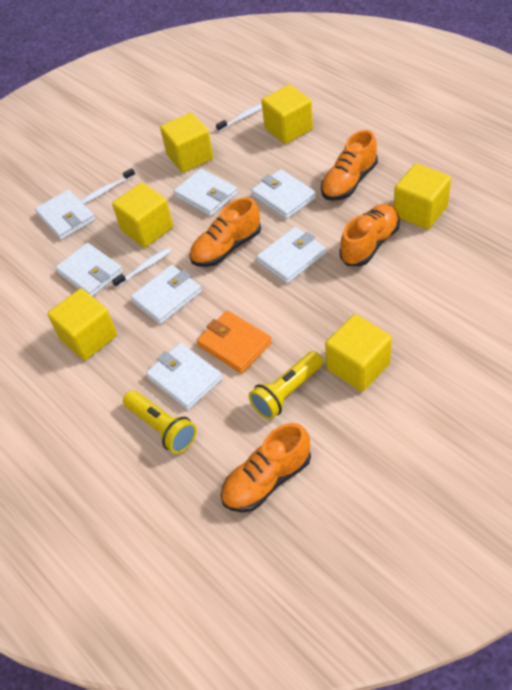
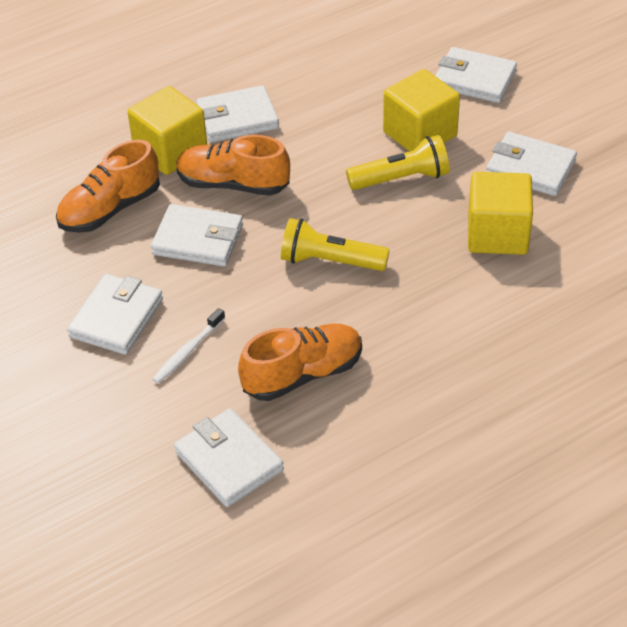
orange shoe: [189,197,261,267] [221,423,311,512] [321,130,378,201] [340,204,400,266] = 4 -> [56,140,160,233] [176,135,290,195] [238,324,362,401] = 3
orange wallet: [197,310,272,374] = 1 -> none = 0
white toothbrush: [81,168,135,204] [112,247,172,288] [216,103,262,132] = 3 -> [152,308,225,384] = 1
white wallet: [35,190,95,240] [55,243,123,297] [131,265,202,324] [146,343,223,410] [174,168,238,216] [251,169,316,219] [256,227,326,283] = 7 -> [67,274,163,355] [151,204,243,267] [174,408,284,507] [196,85,279,142] [435,47,517,103] [486,132,577,196] = 6
yellow cube: [47,288,117,360] [112,183,173,248] [160,113,213,173] [261,85,313,144] [325,314,392,392] [394,164,451,230] = 6 -> [127,86,207,175] [383,69,460,152] [468,172,533,255] = 3

